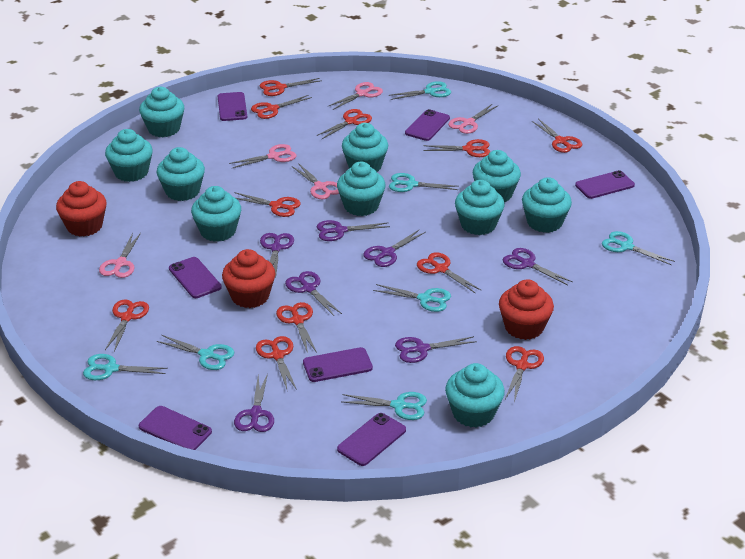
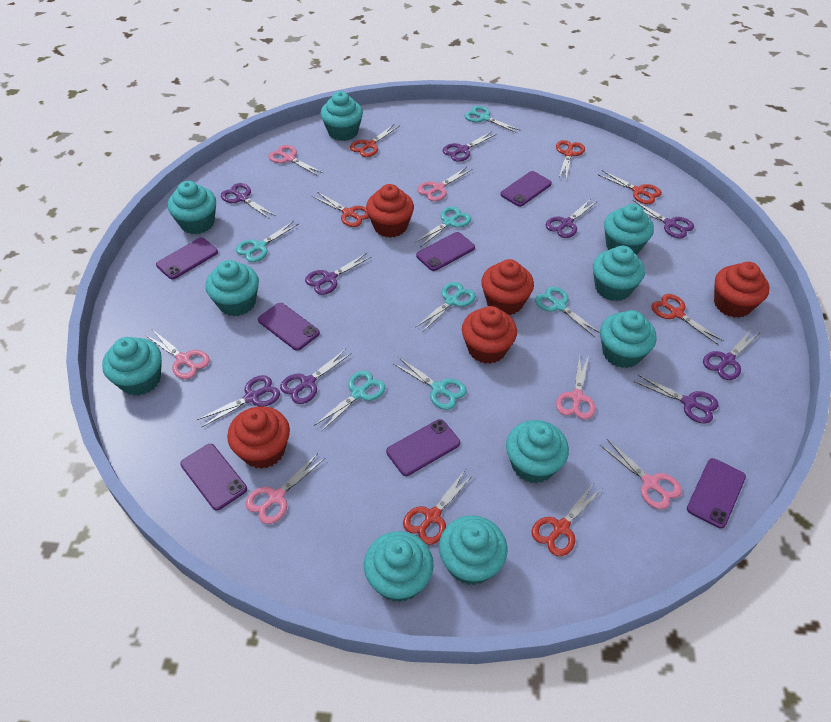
pink scissors: [99,233,141,278] [229,144,296,168] [292,163,339,199] [329,82,383,110] [448,104,497,134] = 5 -> [145,330,210,379] [246,453,325,524] [269,145,323,176] [417,167,472,201] [556,354,595,419] [600,439,682,509] = 6
purple scissors: [234,373,274,432] [260,233,294,277] [285,271,342,316] [317,220,390,241] [364,229,426,267] [395,336,477,363] [503,248,573,285] = 7 -> [197,375,280,428] [221,183,276,219] [280,349,352,404] [305,253,372,295] [443,132,497,162] [546,200,596,238] [633,200,694,238] [634,374,718,424] [703,328,759,380] = 9
red cupcake: [56,181,107,237] [222,249,275,308] [499,279,554,340] = 3 -> [227,406,290,469] [366,184,414,238] [462,306,517,364] [481,259,534,315] [714,262,770,318] = 5
red scissors: [105,299,149,352] [235,192,301,217] [251,95,312,119] [256,336,297,392] [260,78,322,96] [276,302,317,353] [316,109,372,139] [417,252,482,293] [423,139,490,157] [505,346,544,402] [532,119,582,153] = 11 -> [312,192,369,227] [350,124,399,157] [403,470,474,545] [531,484,603,556] [556,140,585,178] [599,170,662,204] [652,294,723,345] = 7

